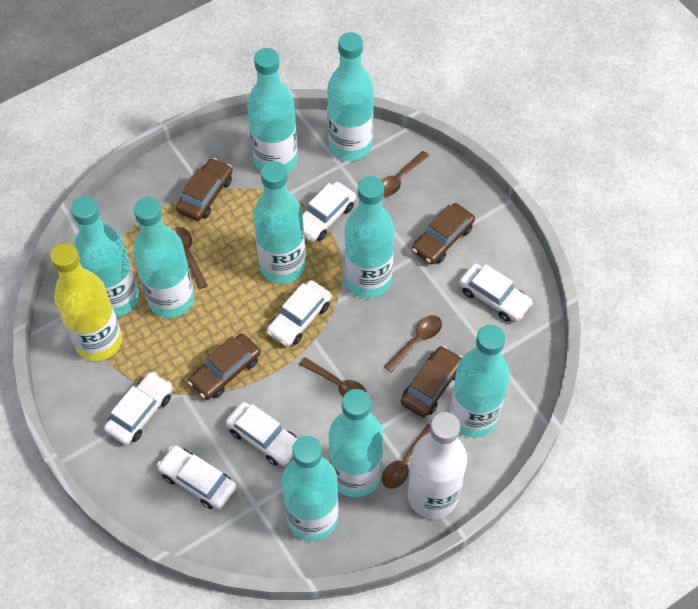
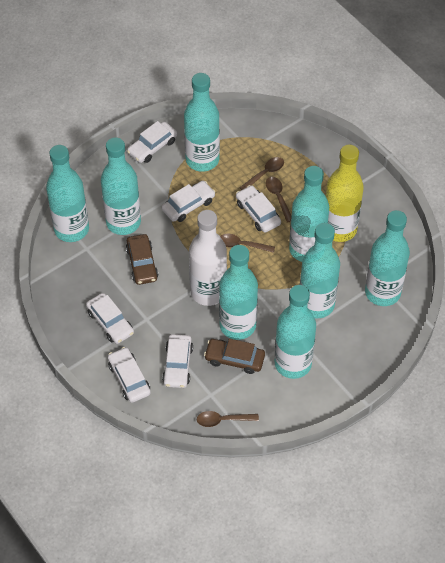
brown car: [176,158,233,221] [188,333,261,400] [401,346,462,418] [412,203,475,264] = 4 -> [126,234,158,285] [204,339,265,374] = 2
brown spoon: [173,227,208,289] [299,357,367,397] [381,151,429,197] [382,424,430,489] [384,315,442,372] = 5 -> [197,411,259,427] [220,234,275,253] [240,157,284,190] [266,177,292,223] = 4
turquoise bottle: [71,196,139,317] [133,197,194,318] [247,48,298,173] [253,161,306,284] [282,436,339,541] [327,32,374,161] [329,389,383,497] [344,176,395,298] [449,325,510,438] = 9 -> [46,145,89,242] [101,137,141,235] [184,73,220,172] [219,245,258,340] [275,285,316,379] [289,166,329,262] [300,223,340,318] [365,210,410,306] = 8

